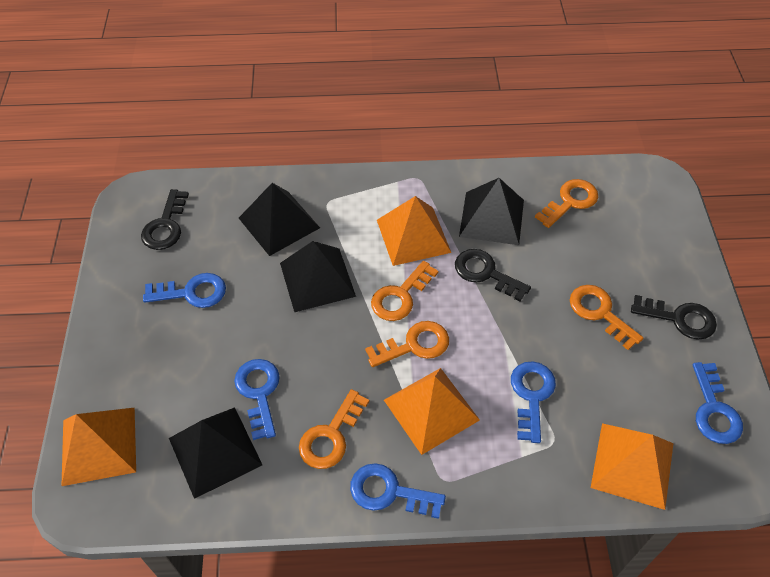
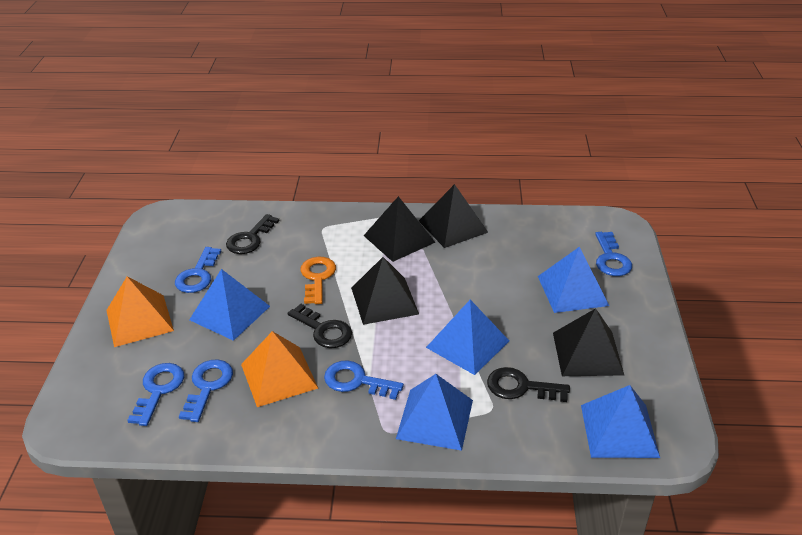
blue pyramid: none = 0 -> [189,269,270,341] [396,374,473,451] [426,300,509,375] [538,247,609,313] [581,385,660,458] = 5
orange key: [299,389,369,469] [365,321,449,367] [371,261,438,321] [535,179,598,228] [570,285,643,350] = 5 -> [301,257,336,304] = 1
orange pyramid: [62,407,136,486] [377,196,451,266] [384,368,480,455] [591,423,673,510] = 4 -> [106,276,174,347] [241,331,318,407] = 2

